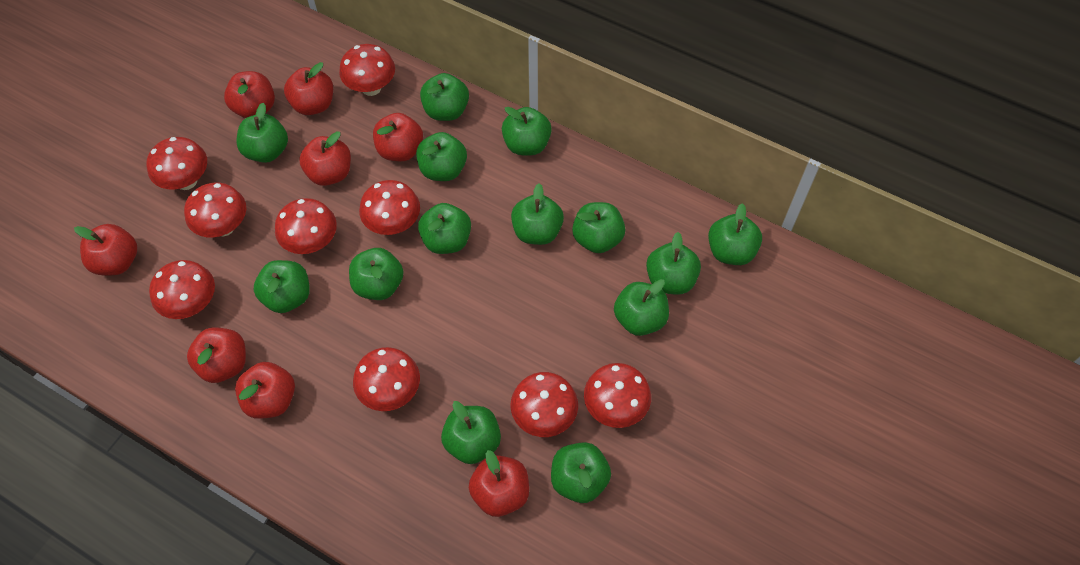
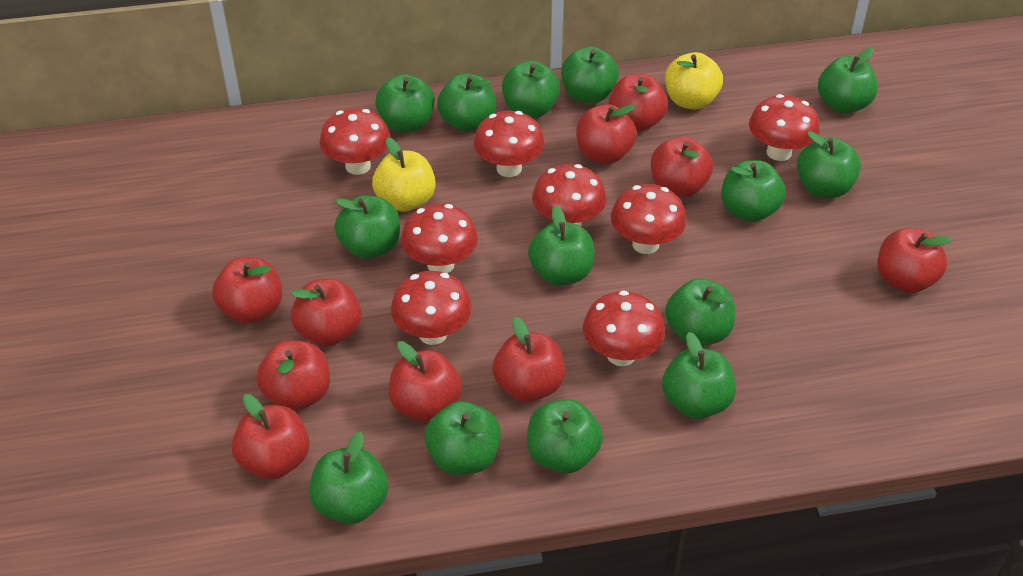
red apple: [74,224,137,275] [187,327,246,383] [224,71,275,118] [235,362,295,419] [284,62,333,115] [299,131,351,186] [373,113,423,161] [469,450,529,517] = 8 -> [213,257,282,323] [232,394,310,479] [256,340,330,411] [291,279,362,346] [389,341,462,422] [492,317,565,402] [576,104,637,164] [609,74,668,132] [651,137,713,198] [878,228,952,293] = 10
red mushroom: [147,137,207,190] [149,260,215,319] [184,183,246,237] [275,198,337,254] [339,44,395,96] [353,347,420,411] [359,180,420,235] [511,372,578,437] [584,363,651,428] = 9 -> [320,108,391,175] [391,271,472,345] [401,204,478,273] [474,111,545,177] [532,164,606,226] [583,290,665,366] [611,184,687,254] [749,94,820,161] = 8
yellow apple: none = 0 -> [372,138,436,212] [665,52,723,110] = 2

